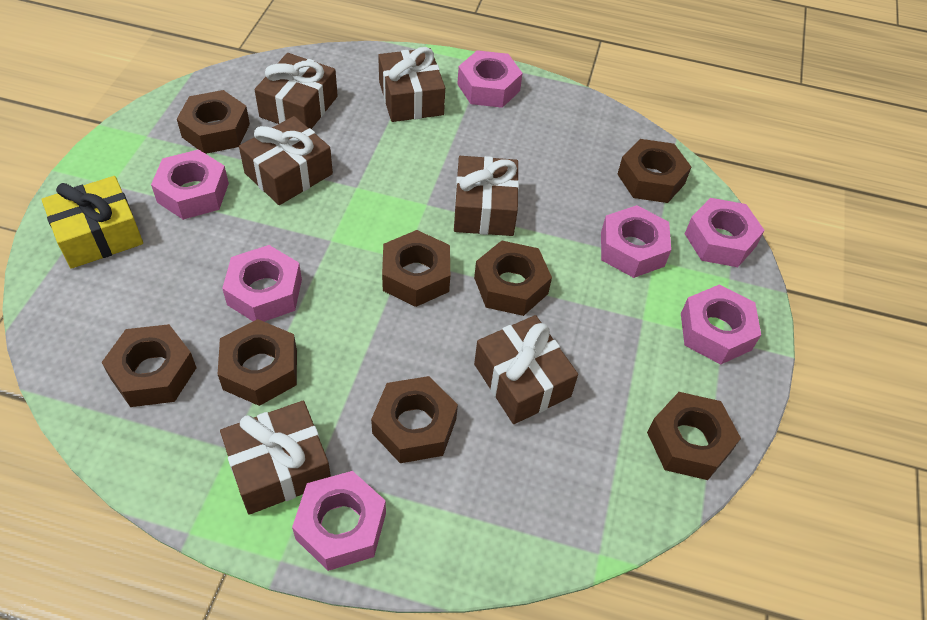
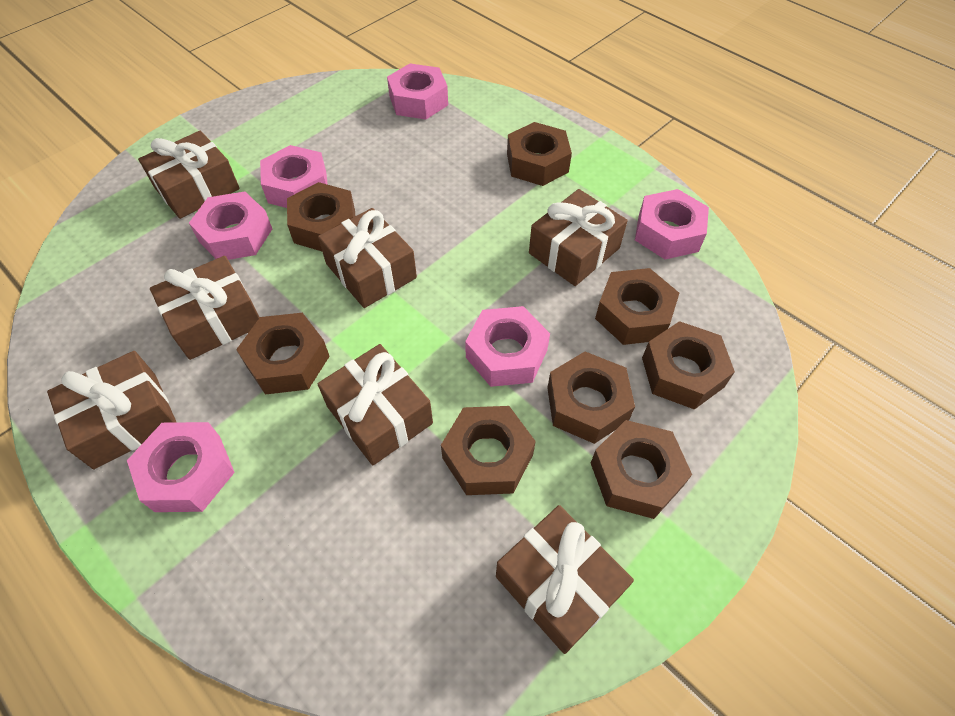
brown gift: [220,401,331,515] [239,116,333,205] [254,53,338,129] [378,47,445,122] [454,156,519,236] [474,315,578,424] = 6 -> [47,351,176,469] [138,131,240,219] [150,256,260,360] [318,208,417,308] [318,344,433,465] [496,505,634,654] [529,189,628,286] = 7
pink nut: [151,149,229,220] [222,245,302,322] [292,471,386,571] [457,50,523,108] [601,205,671,278] [681,285,761,365] [685,198,765,267] = 7 -> [127,422,235,512] [189,191,272,260] [260,145,328,208] [387,63,448,119] [465,306,550,387] [635,189,709,259] = 6
yellow gift: [41,176,143,269] = 1 -> none = 0

